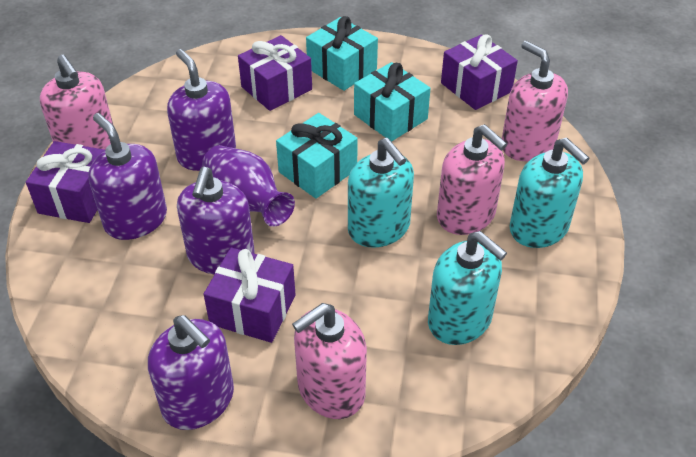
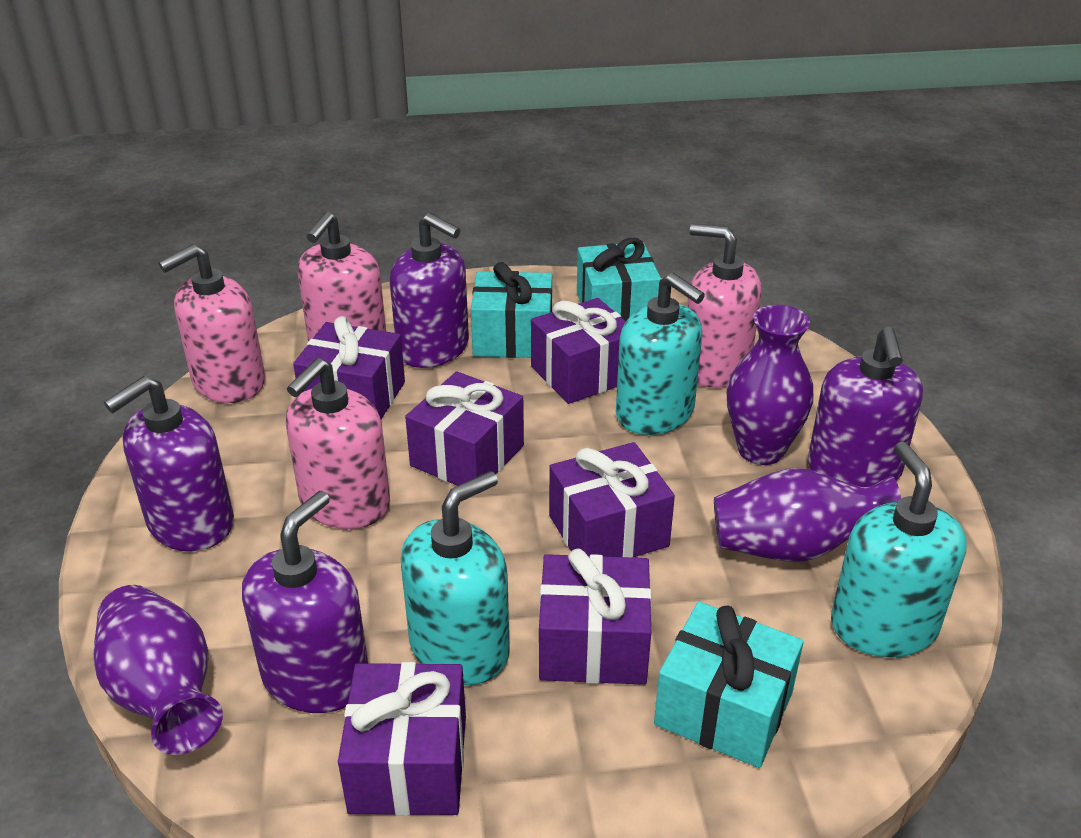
purple gift: [26,141,105,223] [204,247,295,343] [238,35,312,111] [441,34,518,110] = 4 -> [293,316,405,419] [338,662,466,816] [405,371,524,486] [531,298,626,404] [539,549,652,685] [549,442,675,558] = 6
purple vase: [202,145,295,227] = 1 -> [94,585,223,755] [714,468,901,562] [727,305,813,465] = 3

